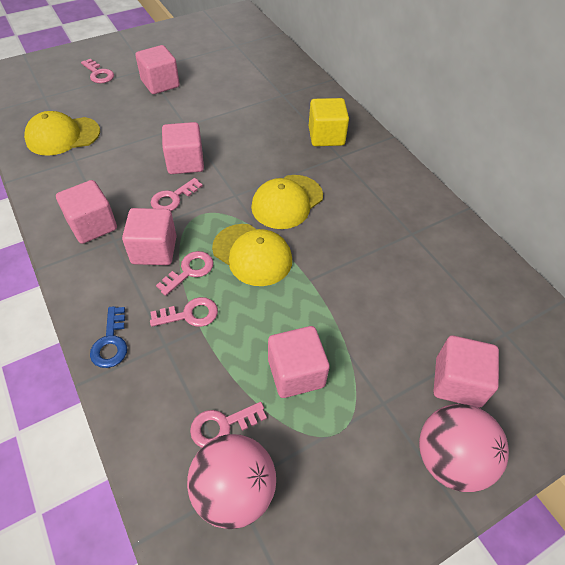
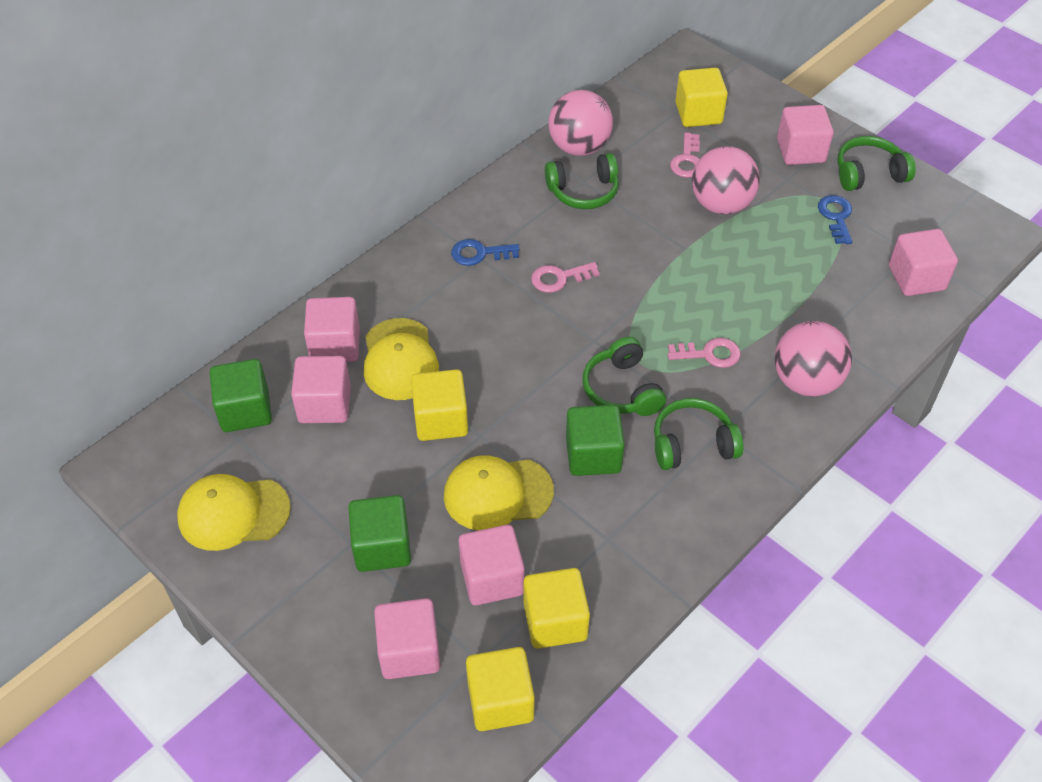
blue key: [90,306,127,368] = 1 -> [451,239,520,266] [818,195,853,244] = 2
green cube: none = 0 -> [210,359,272,432] [348,495,411,572] [566,405,625,476] = 3
green headphones: none = 0 -> [545,153,619,209] [582,337,666,416] [654,398,744,470] [838,136,916,191] = 4
pink ball: [187,434,276,529] [419,404,509,492] = 2 -> [548,90,613,156] [692,146,760,214] [775,321,852,397] = 3
pink key: [81,59,114,83] [150,297,218,327] [151,178,203,211] [156,251,213,296] [190,402,267,448] = 5 -> [531,262,600,293] [668,338,740,368] [670,132,700,178] = 3
yellow cube: [309,98,349,146] = 1 -> [411,369,468,441] [466,647,535,731] [523,568,590,649] [675,68,728,127] = 4

